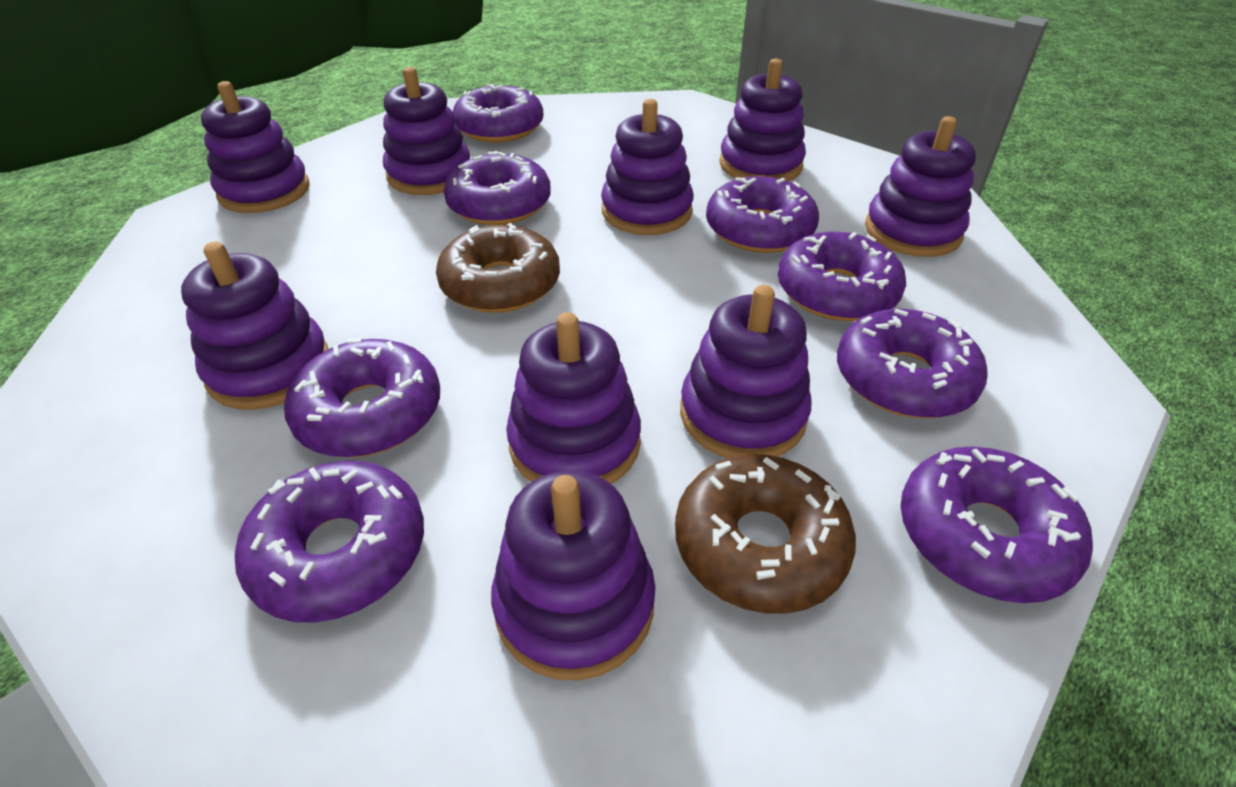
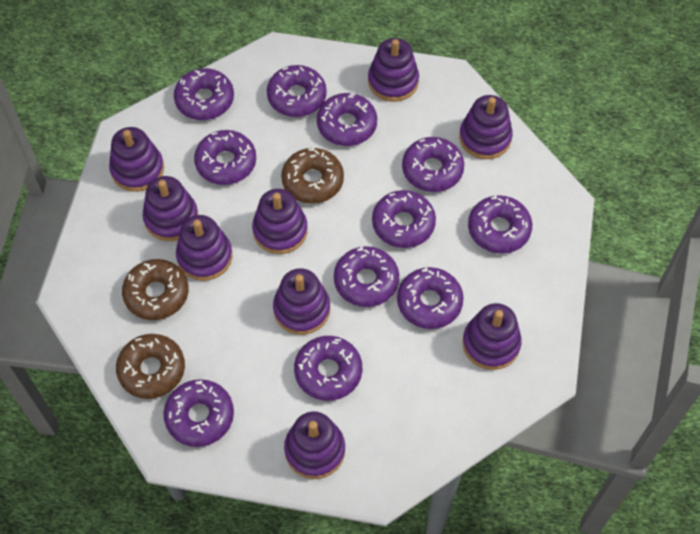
brown donut: [436,223,560,313] [675,454,856,614] = 2 -> [116,334,185,399] [122,259,189,320] [281,147,344,204] = 3
purple donut: [235,461,424,623] [284,338,440,458] [444,151,551,225] [453,84,544,142] [706,176,819,253] [778,232,906,321] [837,309,988,418] [900,446,1093,603] = 8 -> [164,379,234,447] [174,68,234,120] [194,130,256,185] [267,65,327,117] [294,336,362,401] [317,93,377,146] [334,246,399,307] [372,190,436,248] [397,267,464,329] [402,137,464,192] [468,195,532,254] = 11

